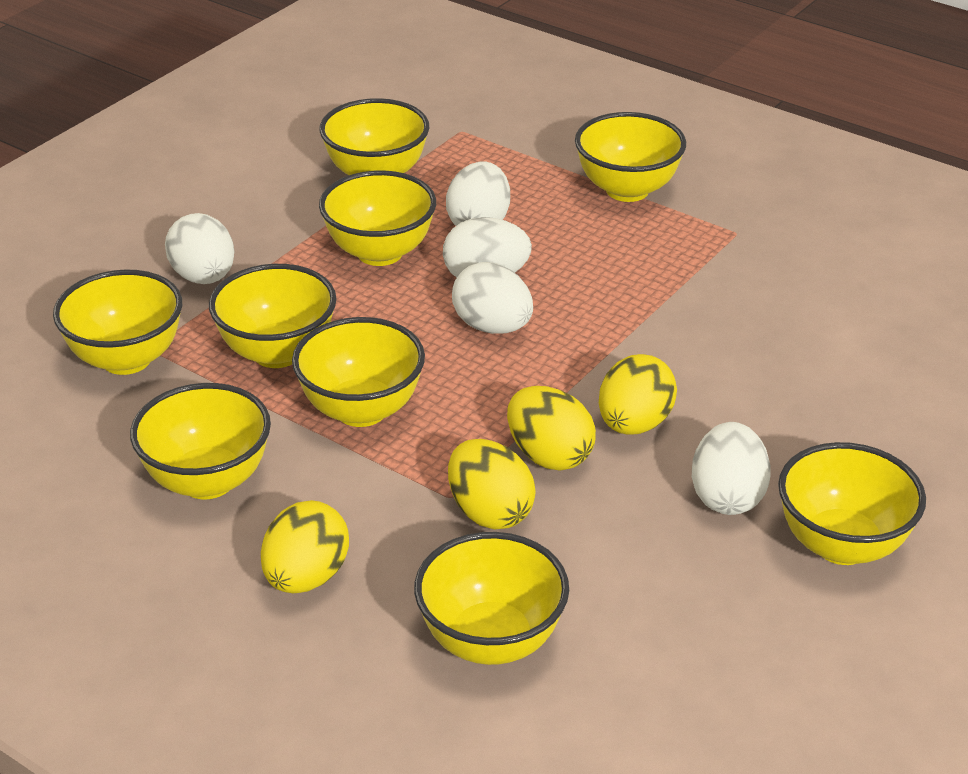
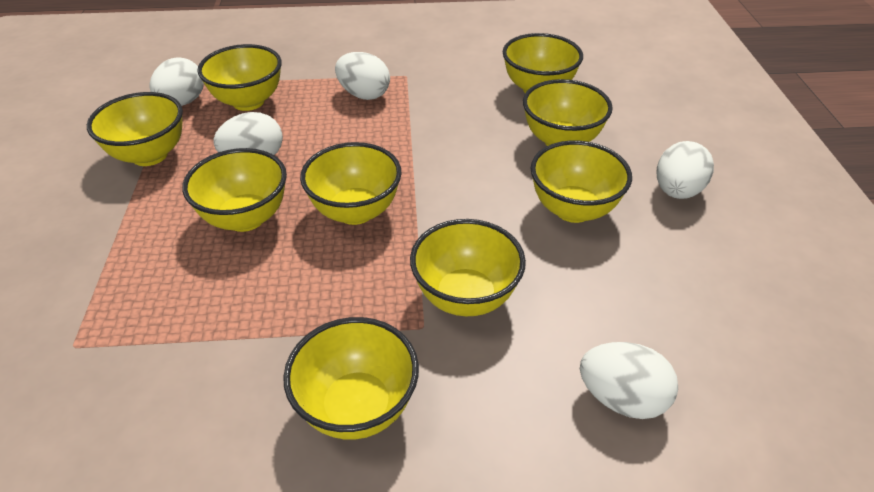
yellow egg: [261,500,349,593] [448,439,536,529] [507,386,596,471] [599,354,677,435] = 4 -> none = 0

